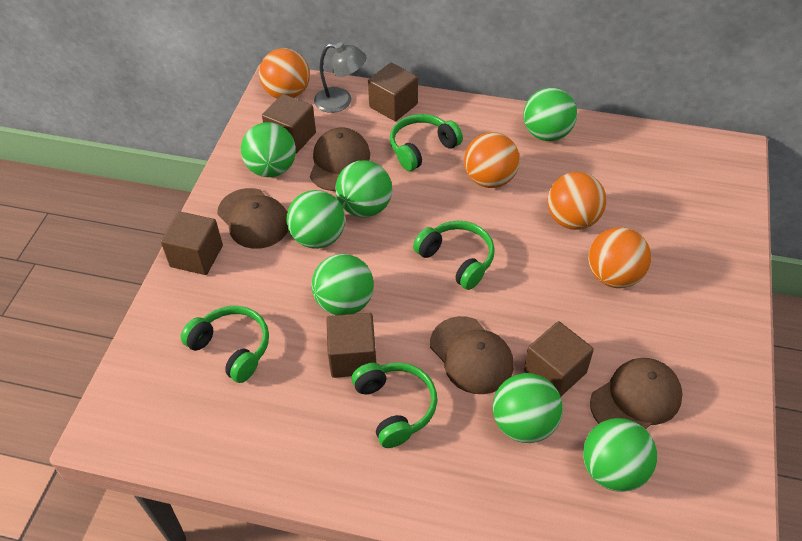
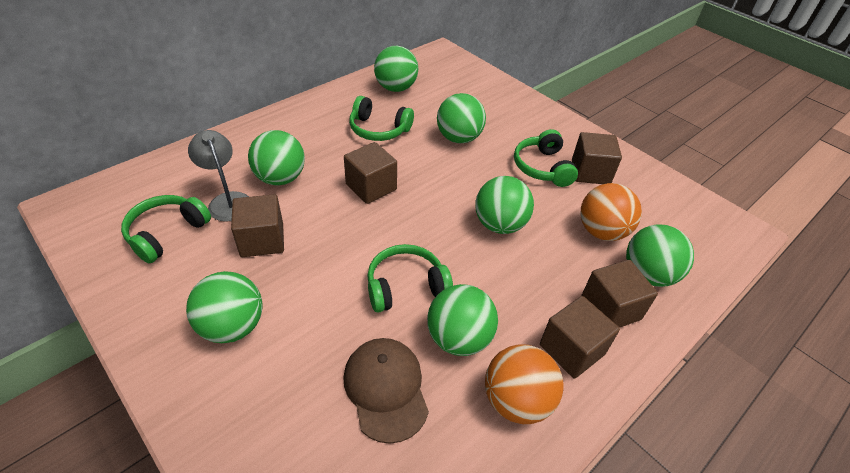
brown cap: [217,188,288,249] [310,127,370,191] [430,316,514,394] [590,358,683,429] = 4 -> [343,338,429,444] = 1
orange ball: [259,48,310,99] [464,132,520,188] [547,172,606,230] [588,227,651,288] = 4 -> [485,344,564,424] [580,183,642,241] = 2

